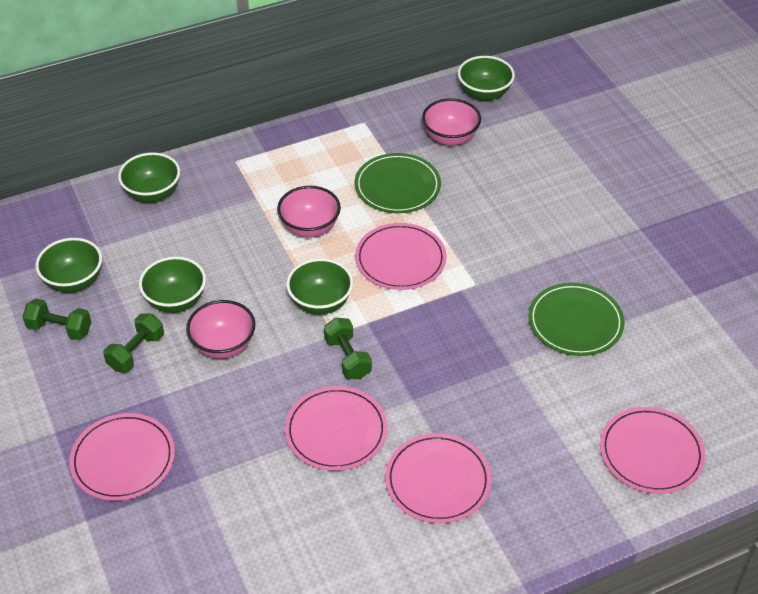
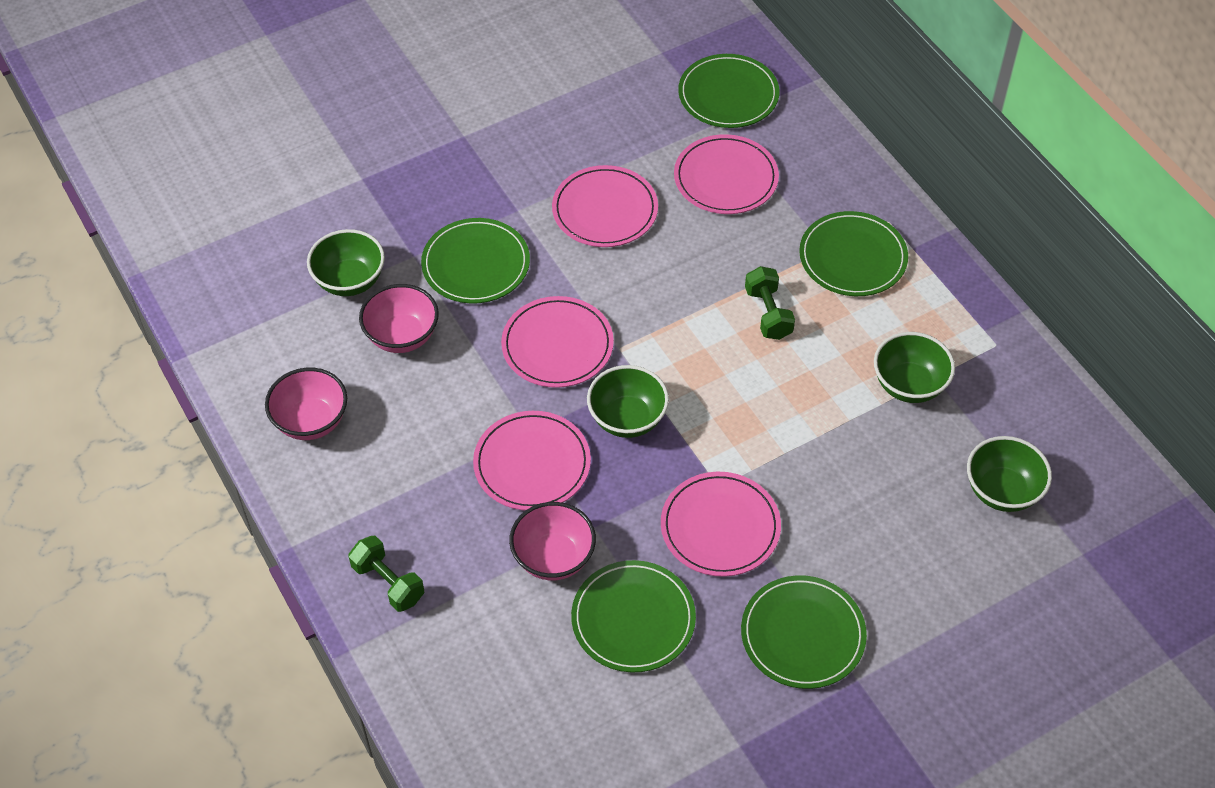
green bowl: [35,238,102,292] [118,152,180,202] [139,256,206,313] [286,258,353,314] [458,56,515,101] = 5 -> [307,229,385,296] [587,365,669,438] [874,332,955,403] [967,436,1052,512] = 4
green dumbbell: [23,298,91,340] [103,313,164,372] [324,318,372,379] = 3 -> [349,536,424,612] [745,266,795,340] = 2
green plate: [355,153,441,213] [528,283,625,356] = 2 -> [421,218,530,304] [571,560,696,672] [678,54,779,128] [741,575,867,689] [799,211,908,296] = 5

